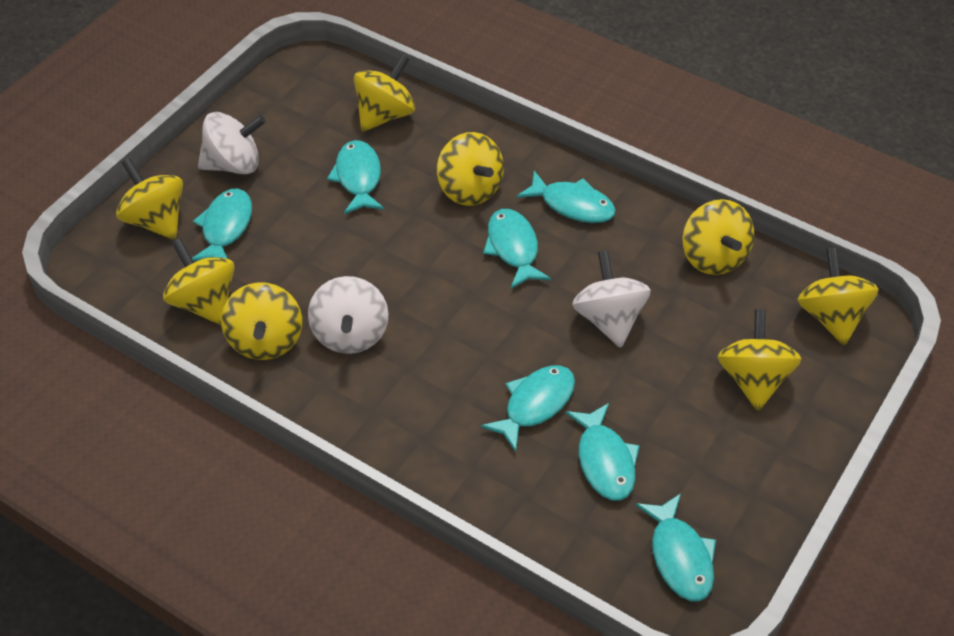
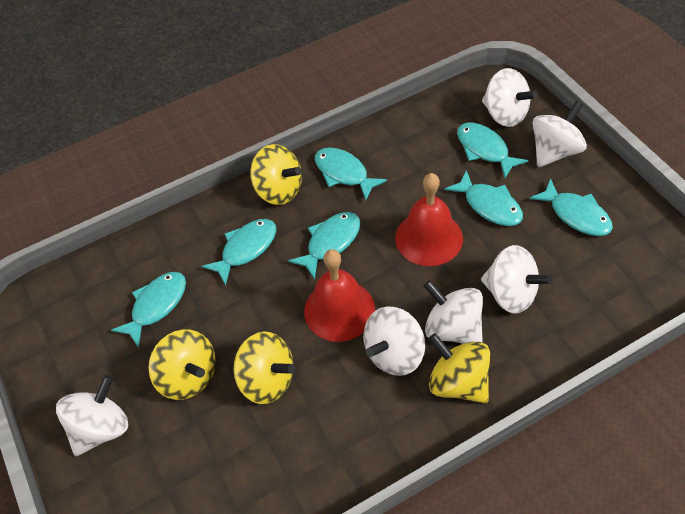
red bell: none = 0 -> [304,249,375,342] [395,173,463,266] = 2
white spinning top: [198,112,266,174] [308,276,388,354] [572,250,651,348] = 3 -> [56,375,128,456] [363,306,425,376] [424,280,483,344] [481,245,553,314] [482,68,538,127] [533,101,587,167] = 6
yellow spinning top: [116,158,183,240] [163,238,235,325] [221,282,302,360] [354,55,415,132] [437,132,504,206] [683,199,754,275] [717,309,801,411] [797,248,879,345] = 8 -> [149,329,216,400] [234,332,295,404] [250,144,302,205] [428,333,490,404] = 4

